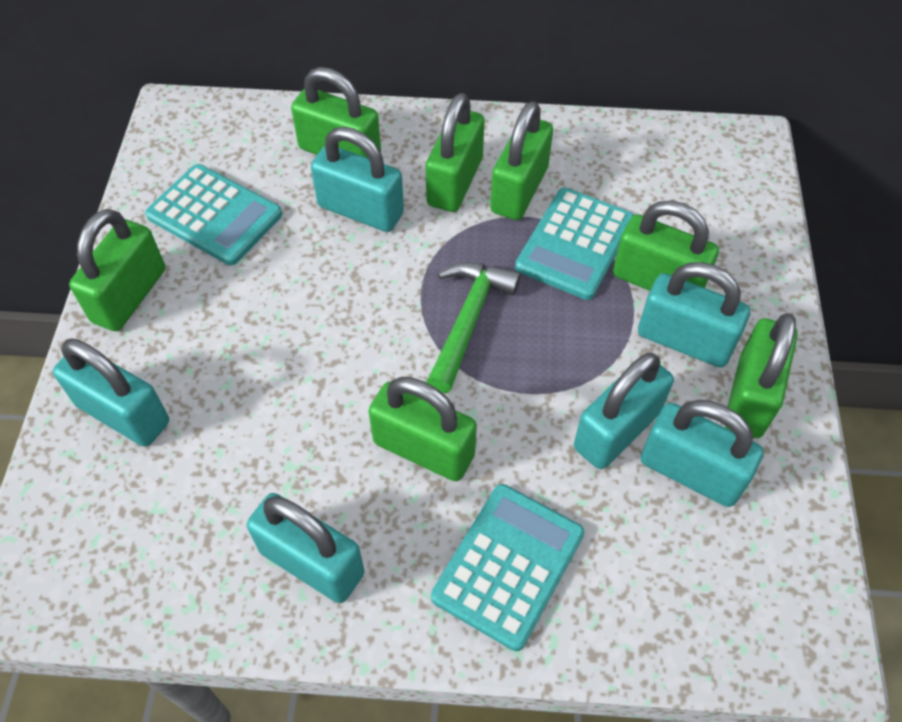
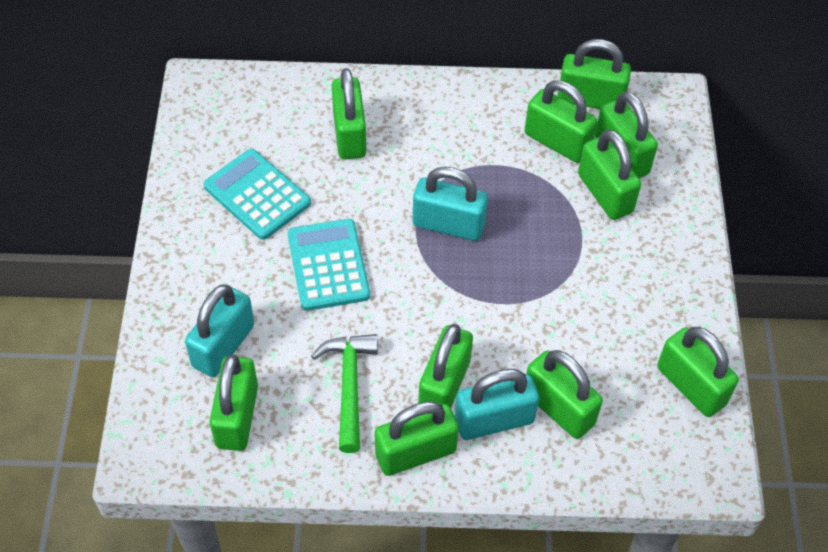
green padlock: [69,209,165,331] [291,67,381,158] [369,377,477,481] [426,93,485,212] [490,101,553,220] [613,200,719,291] [725,313,798,438] = 7 -> [209,354,258,451] [332,68,366,159] [375,401,459,476] [418,324,473,408] [525,81,597,163] [526,350,603,439] [557,39,631,109] [578,129,641,220] [595,91,658,178] [657,327,739,417] = 10
turquoise calculator: [145,164,282,265] [431,484,584,651] [515,188,634,300] = 3 -> [204,149,311,240] [288,219,370,311] = 2
turquoise padlock: [53,339,169,447] [247,493,364,603] [311,127,404,232] [574,353,674,469] [638,262,750,367] [641,400,764,507] = 6 -> [185,284,254,377] [413,167,488,241] [455,369,539,440] = 3

